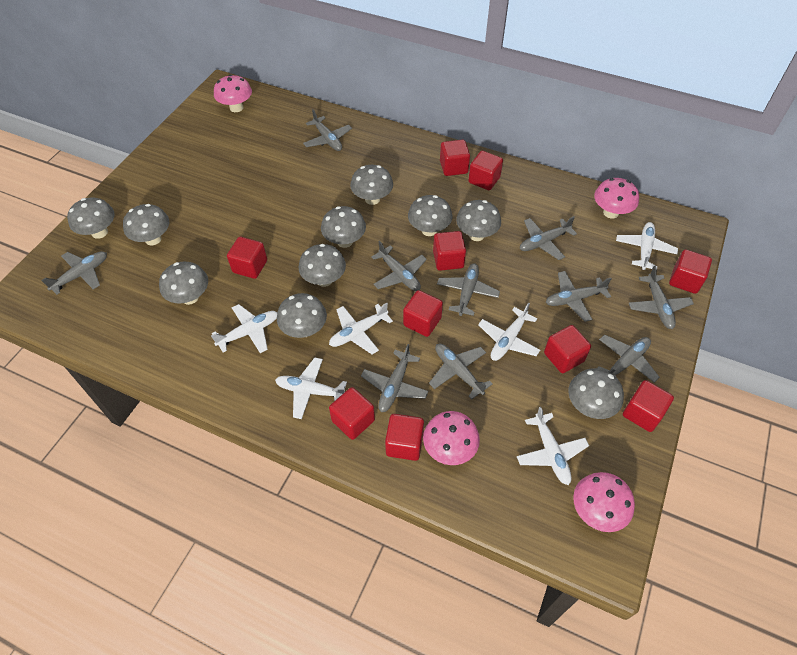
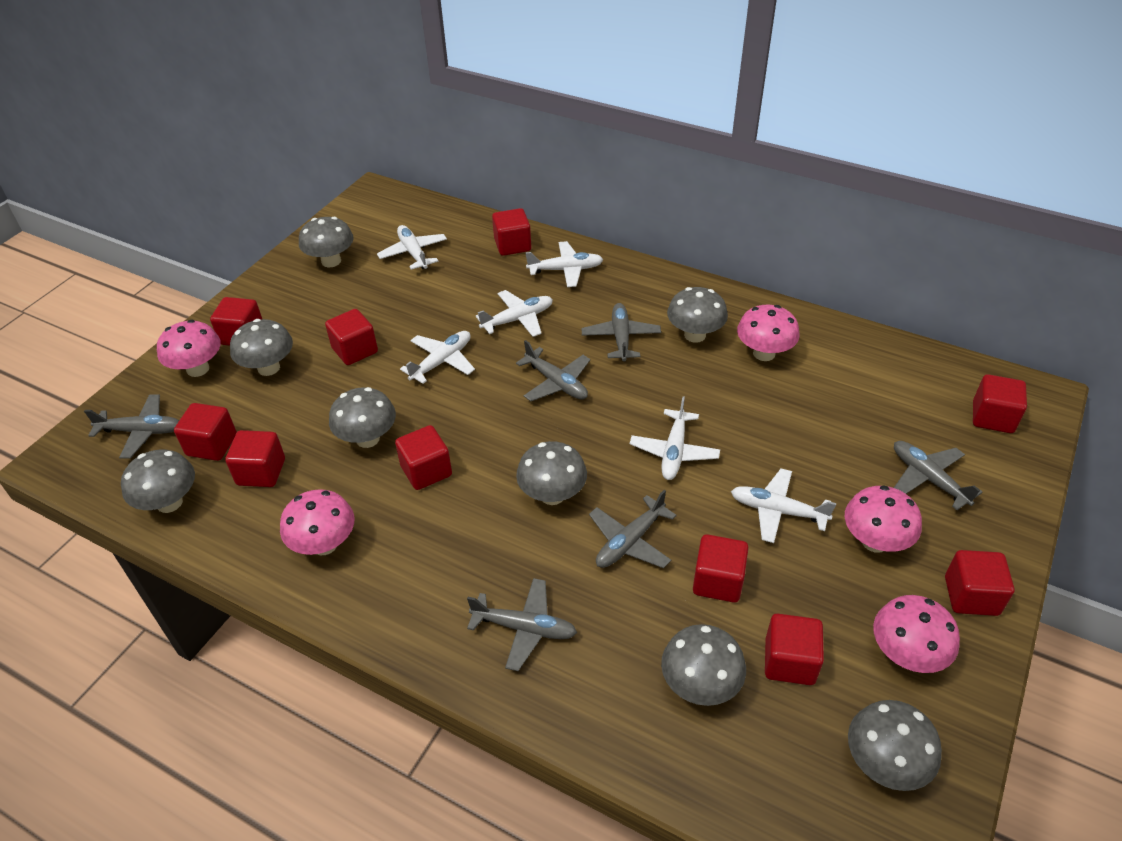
grey mushroom: [67,197,115,239] [123,204,169,246] [159,262,208,305] [277,293,327,338] [299,244,346,287] [321,206,366,248] [350,165,393,205] [408,195,452,236] [456,200,501,241] [568,368,624,419] = 10 -> [121,450,195,513] [230,319,293,376] [299,217,354,267] [329,387,396,448] [516,441,587,505] [661,624,746,706] [667,287,728,343] [848,700,942,791] = 8
grey plane: [41,251,107,295] [303,109,352,151] [361,344,428,412] [371,241,427,291] [429,343,492,400] [437,263,500,316] [520,216,577,260] [546,271,612,322] [597,334,660,383] [629,266,694,329] = 10 -> [84,394,179,459] [467,578,577,671] [516,340,590,401] [582,303,661,361] [589,490,677,568] [894,441,983,510] = 6
pink mushroom: [214,74,252,112] [423,411,480,465] [573,472,635,532] [594,178,639,219] = 4 -> [157,320,221,377] [280,489,355,555] [737,305,799,361] [845,485,922,553] [873,595,960,673] = 5

